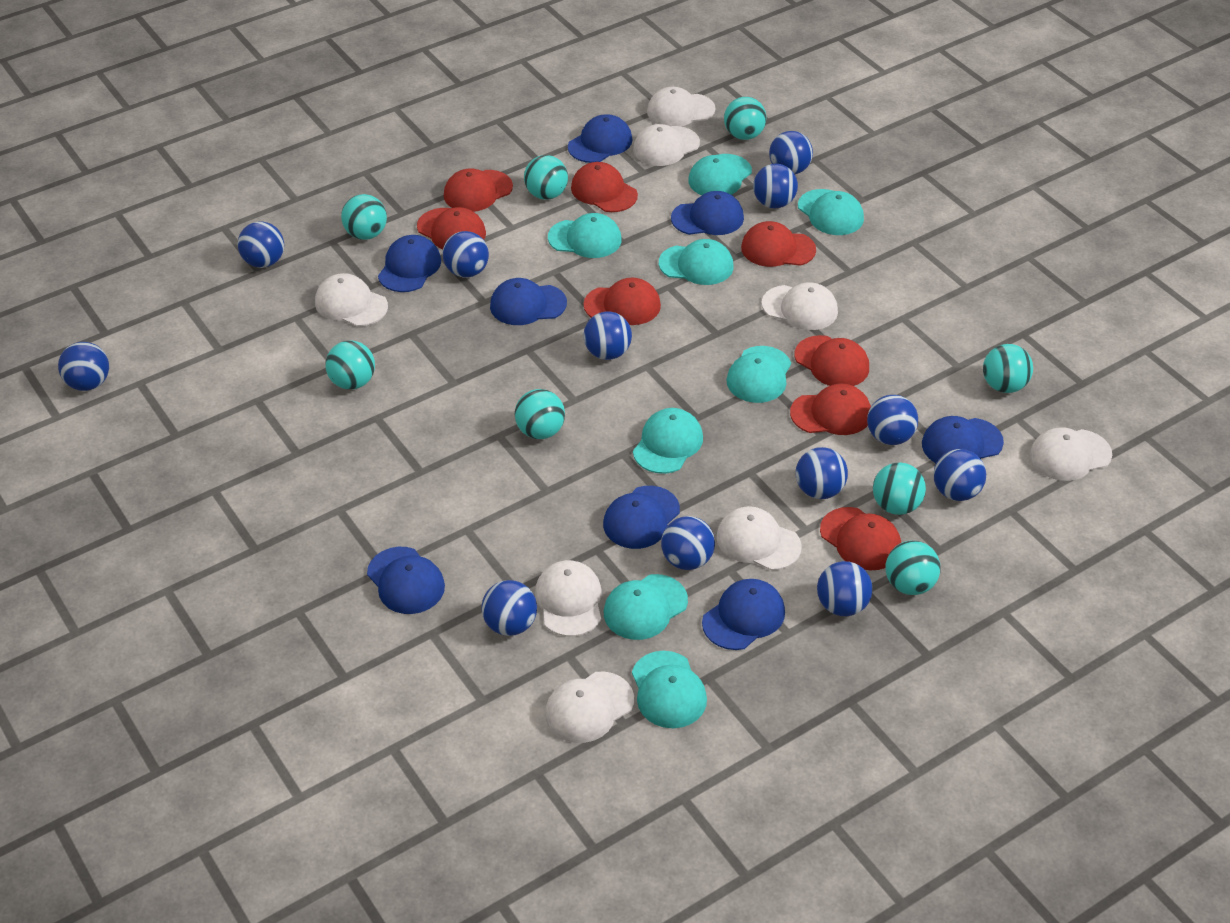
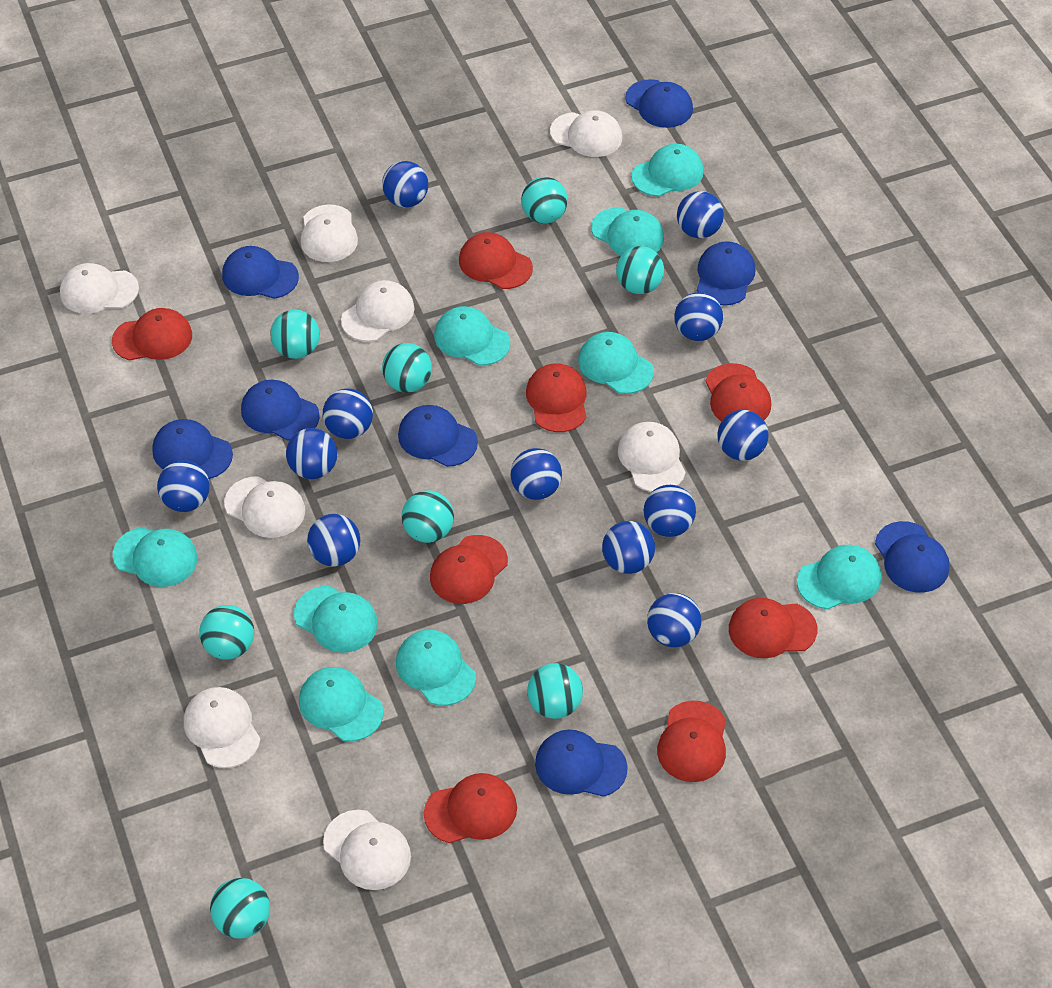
turquoise cap: [548,213,622,258] [604,574,688,640] [632,651,707,728] [633,408,703,474] [659,239,734,285] [688,154,752,195] [726,346,791,403] [798,189,864,235] = 8 -> [113,527,198,587] [294,586,378,653] [299,667,383,742] [396,630,476,706] [434,306,511,366] [578,332,654,394] [591,207,664,255] [631,144,704,196] [797,545,881,609] = 9

